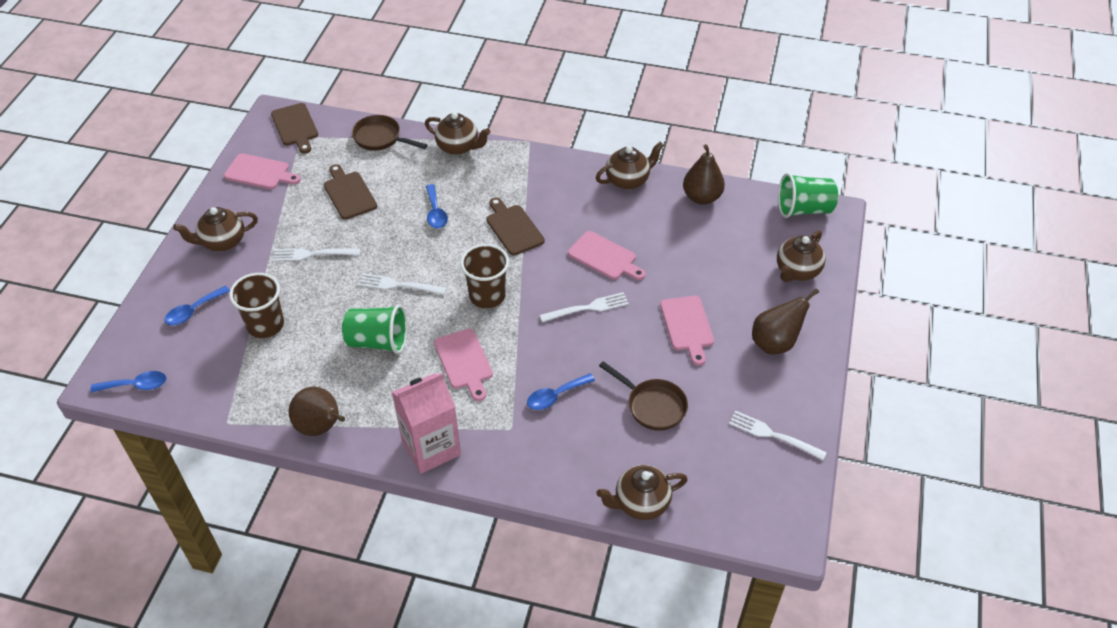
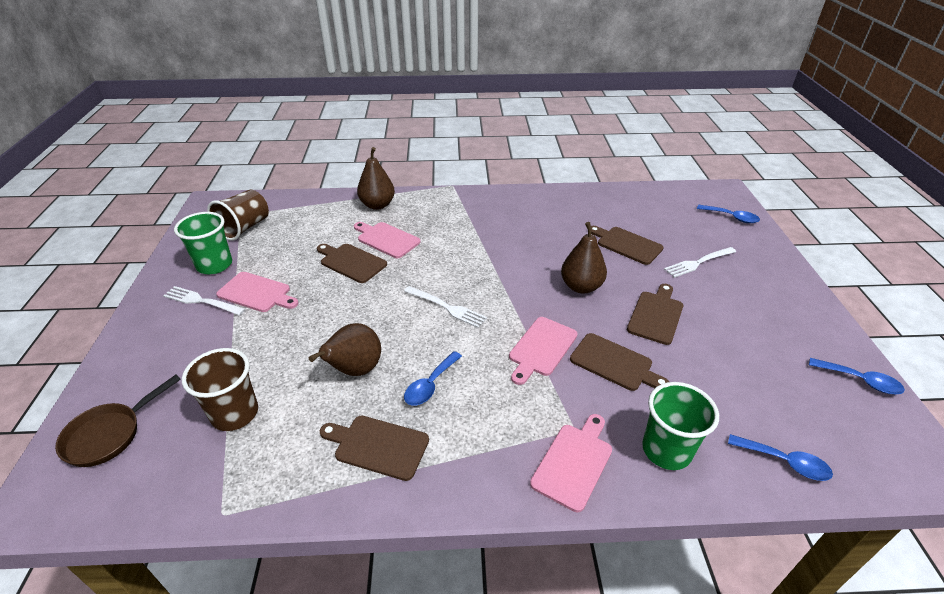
brown cutting board: [271,103,318,154] [324,164,377,220] [486,197,545,255] = 3 -> [317,244,387,283] [320,416,429,481] [570,333,669,391] [591,226,664,265] [627,284,683,345] = 5
brown pan: [352,115,428,151] [599,361,688,431] = 2 -> [55,375,181,467] = 1
brown teapot: [173,207,258,251] [425,112,490,155] [596,142,664,190] [596,465,688,520] [777,230,826,282] = 5 -> none = 0
pink carton: [392,372,461,474] = 1 -> none = 0
white fork: [272,248,360,261] [358,273,447,295] [539,292,629,322] [729,411,827,460] = 4 -> [163,286,246,315] [404,286,487,328] [664,247,736,278] = 3

